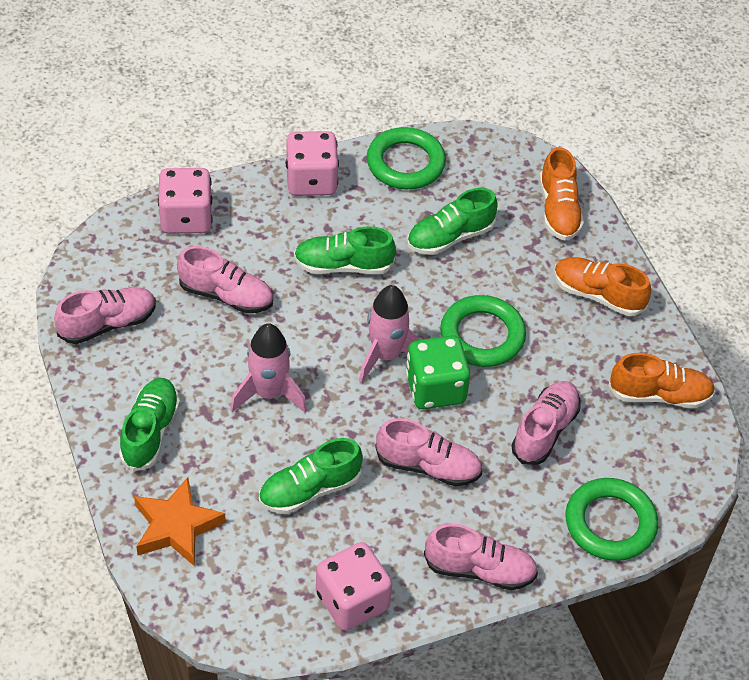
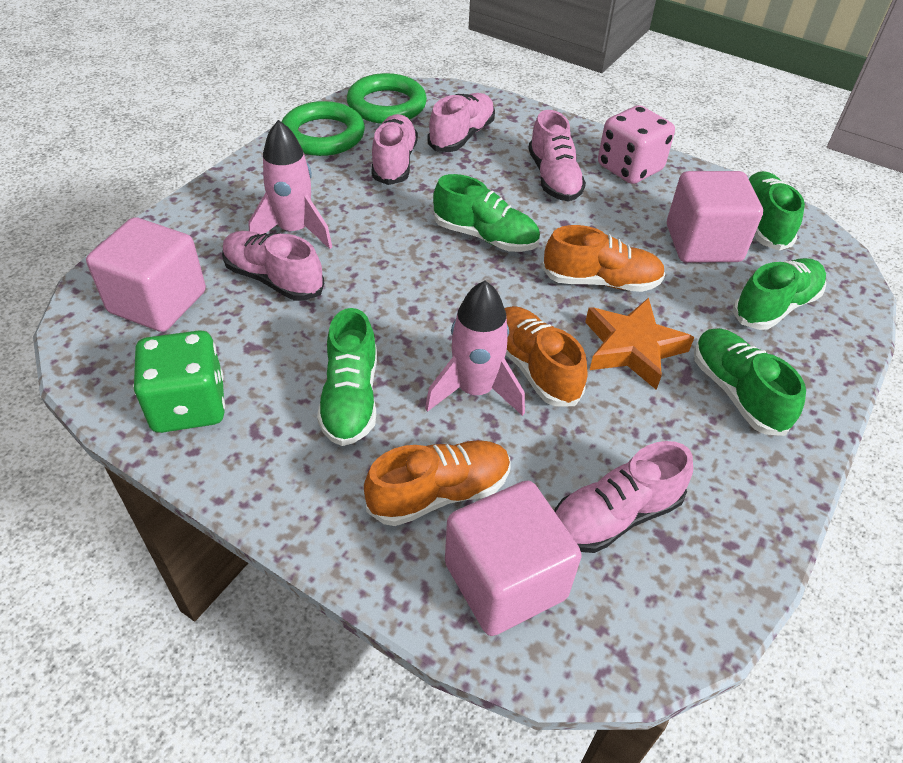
green ring: [367,127,446,189] [440,295,526,367] [565,478,658,561] = 3 -> [282,101,365,156] [347,73,427,124] = 2
green shoe: [119,378,180,472] [259,438,363,514] [294,226,396,274] [407,188,498,255] = 4 -> [317,308,377,446] [433,174,540,252] [694,328,806,436] [733,258,826,330] [749,171,805,251] = 5
pink cube: none = 0 -> [86,217,206,332] [445,481,582,636] [667,171,763,263] = 3
pink dice: [158,168,213,234] [286,131,339,196] [316,542,392,631] = 3 -> [598,105,675,184] = 1

